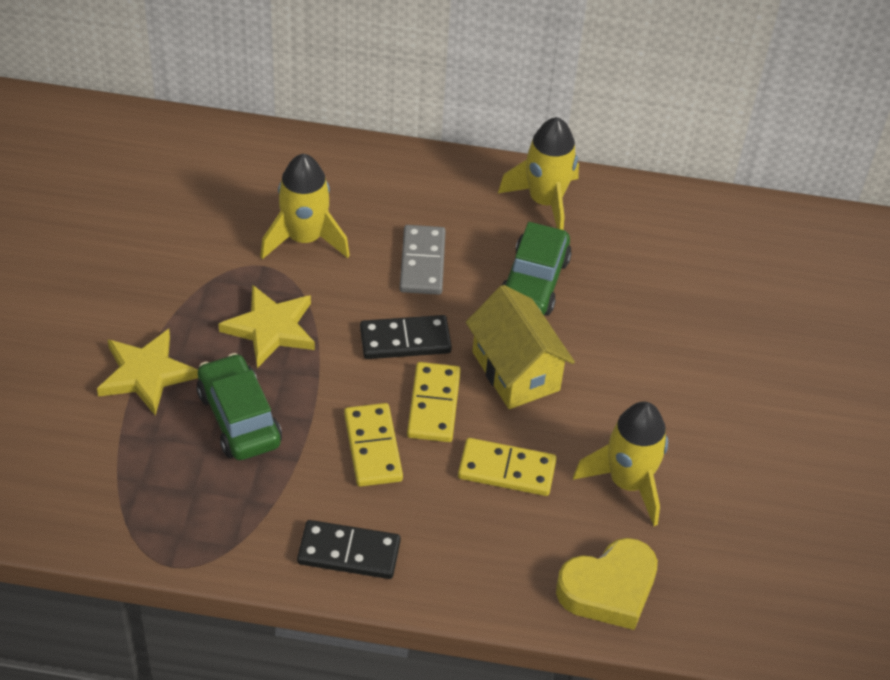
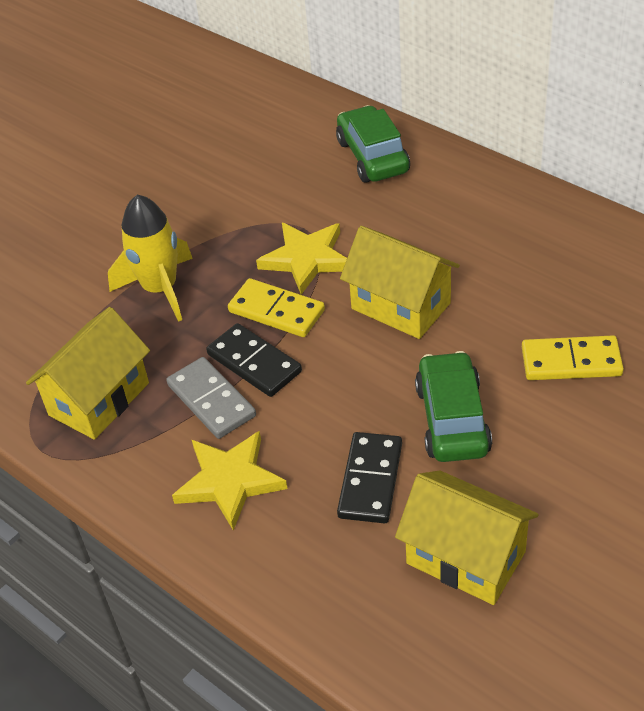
yellow domino: [344,403,403,487] [407,362,461,442] [458,438,557,496] = 3 -> [228,278,325,337] [522,335,624,380] = 2
yellow heart: [556,538,658,630] = 1 -> none = 0
yellow house: [466,285,575,409] = 1 -> [26,307,150,440] [340,226,460,339] [395,470,539,605] = 3
yellow rocket: [260,154,350,259] [498,117,579,230] [573,402,668,526] = 3 -> [108,194,193,322] = 1

